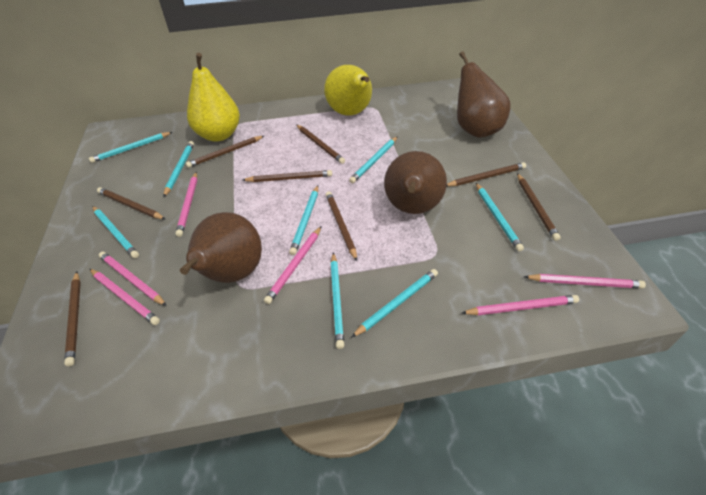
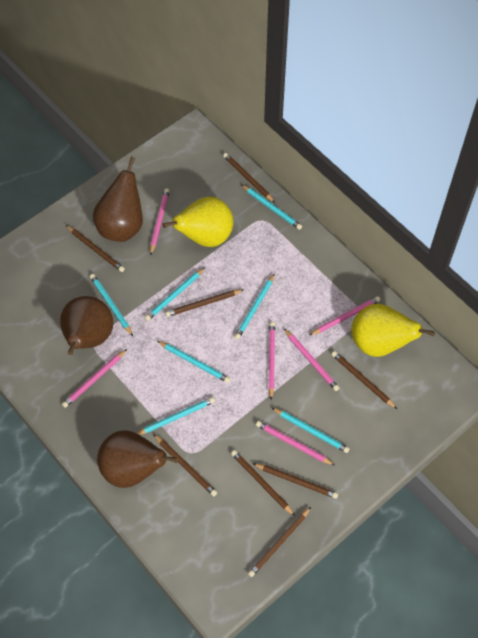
turquoise pencil: [89,132,172,163] [92,206,139,258] [163,141,194,197] [289,185,318,255] [330,252,344,349] [349,136,398,183] [351,269,438,338] [476,183,524,252] = 8 -> [90,274,133,336] [136,397,215,435] [145,267,205,321] [157,341,230,383] [234,273,275,339] [241,184,302,230] [272,408,350,453] = 7

